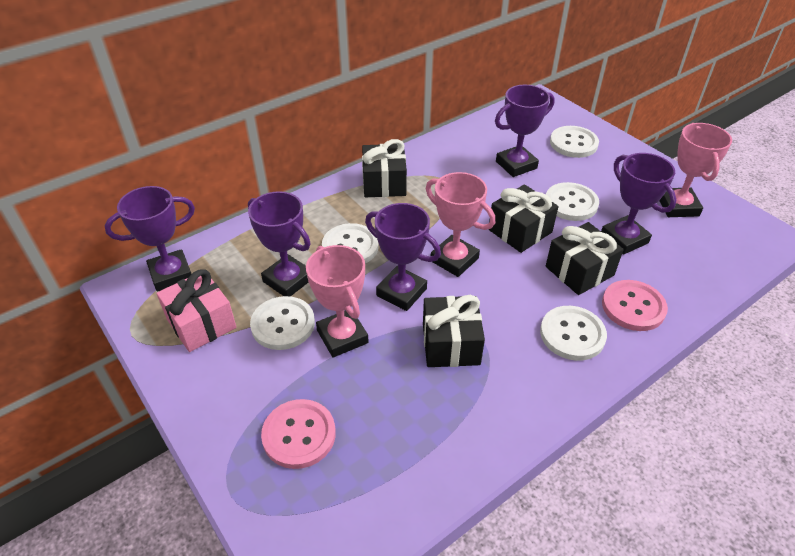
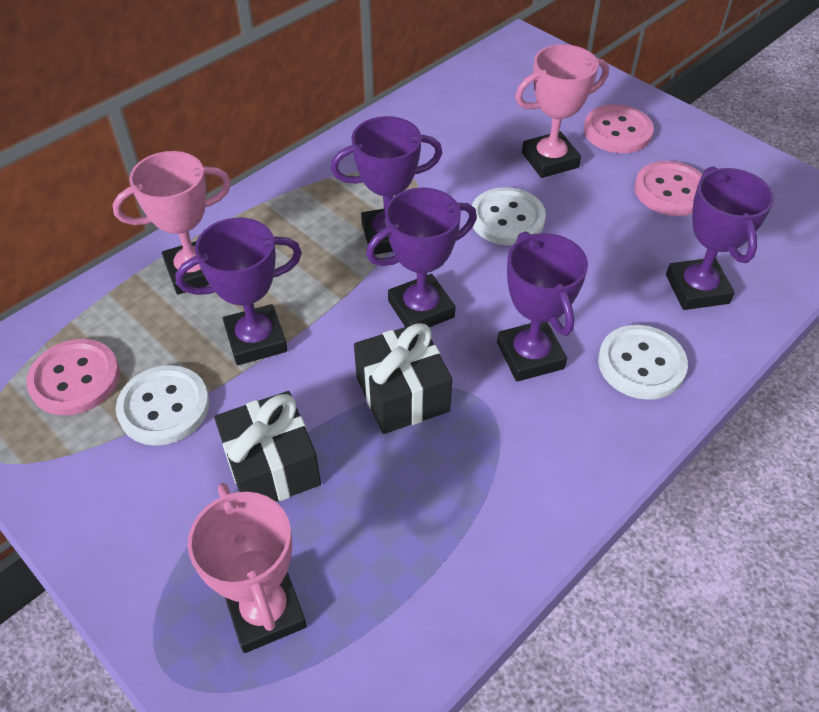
black gift: [362,139,407,197] [423,295,485,367] [488,184,558,253] [546,222,624,295] = 4 -> [214,391,321,502] [354,322,452,434] = 2
pink button: [261,399,336,469] [602,280,668,331] = 2 -> [26,339,120,416] [584,104,654,153] [634,161,702,216] = 3
pink gift: [156,269,236,352] = 1 -> none = 0
white button: [250,296,315,350] [322,223,379,263] [540,306,607,361] [546,182,599,221] [550,126,599,158] = 5 -> [116,365,210,446] [472,187,546,245] [598,325,688,400] = 3

